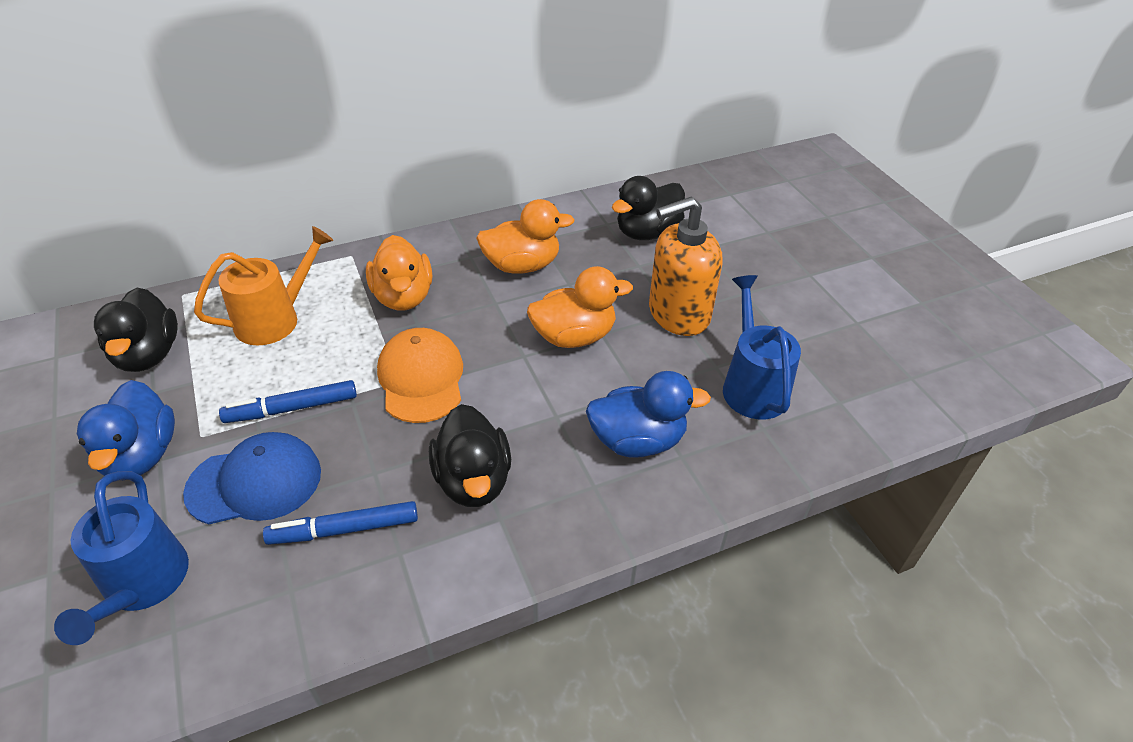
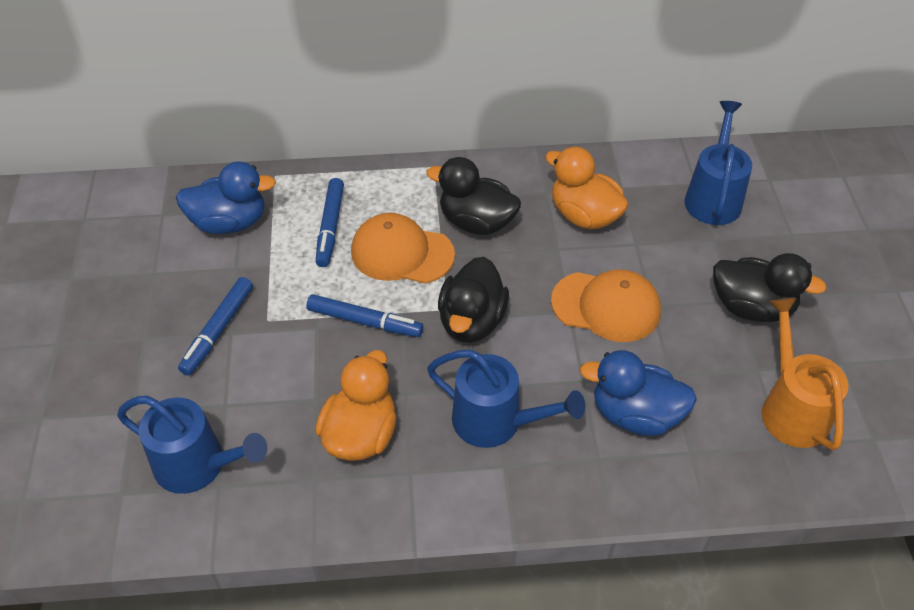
blue cap: [183,432,321,525] = 1 -> none = 0
blue marker: [219,380,357,423] [263,501,418,545] = 2 -> [178,277,253,376] [306,294,423,337] [315,178,344,267] = 3
blue watering can: [54,471,189,645] [723,275,801,420] = 2 -> [117,396,267,494] [427,350,585,448] [684,101,752,225] = 3
orange cap: [377,328,463,423] = 1 -> [351,213,455,284] [551,269,661,342] = 2
orange duck: [366,235,432,311] [476,199,575,274] [527,266,633,348] = 3 -> [315,350,396,461] [545,147,629,229] = 2
orange soap dispenser: [649,197,722,336] = 1 -> none = 0

